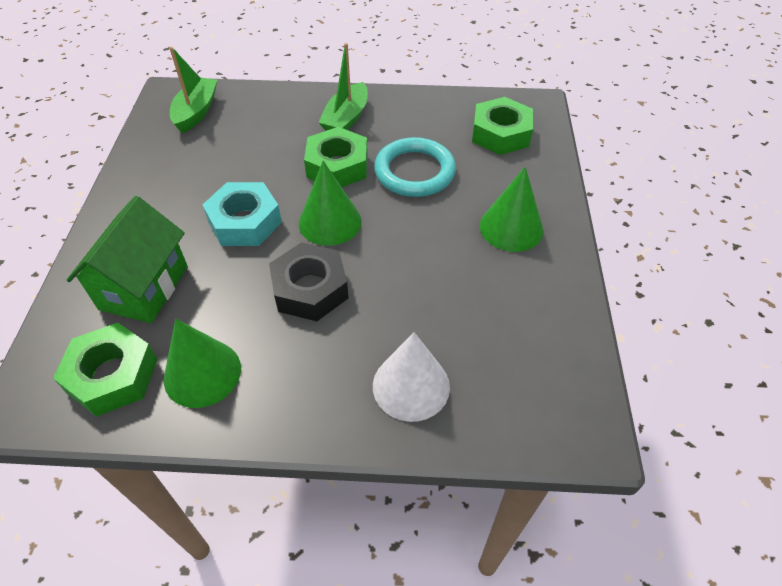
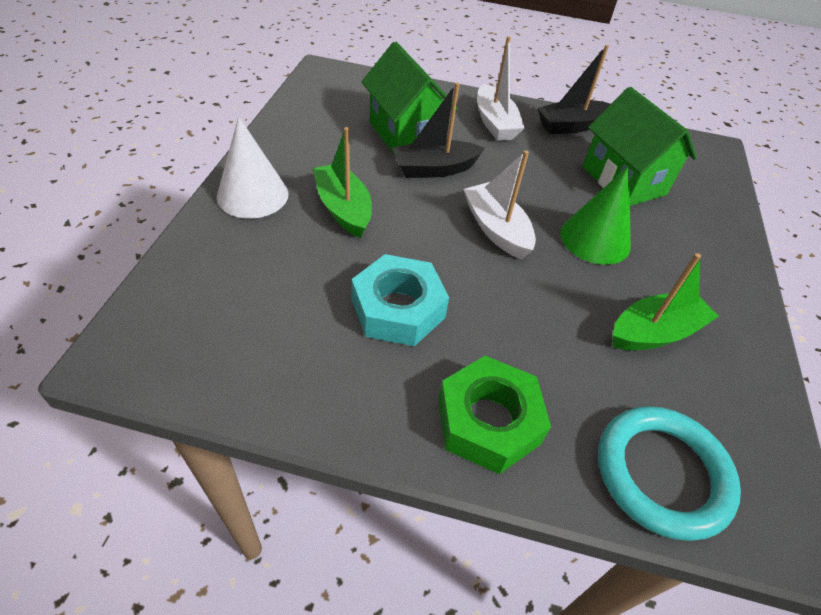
black boat: none = 0 -> [392,82,485,178] [537,45,611,134] = 2
black nut: [269,242,349,321] = 1 -> none = 0
green cone: [164,319,241,408] [299,161,362,246] [480,167,544,252] = 3 -> [560,166,631,265] = 1
green house: [67,196,188,323] = 1 -> [362,42,458,155] [583,87,697,206] = 2
green nut: [53,323,157,417] [304,127,368,187] [472,97,533,155] = 3 -> [438,356,551,474] = 1
white boat: none = 0 -> [463,150,536,259] [477,36,524,141] = 2

